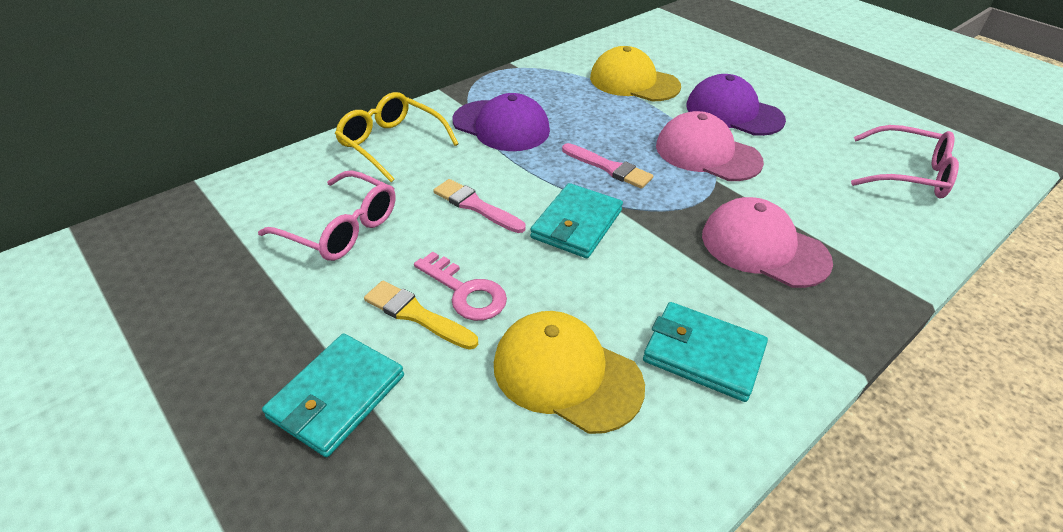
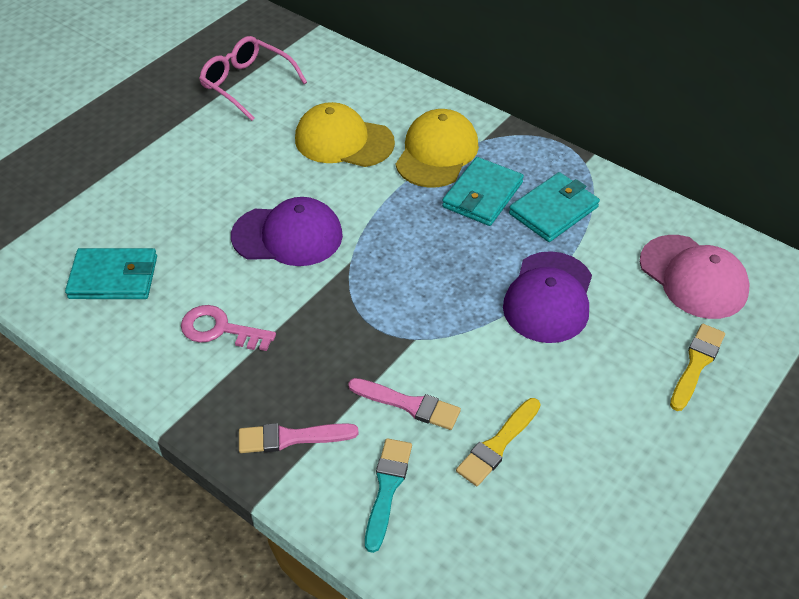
pink cap: [656,111,764,181] [702,197,833,288] = 2 -> [640,235,750,319] = 1
pink glasses: [258,170,395,261] [851,125,959,199] = 2 -> [199,36,307,121] = 1
turquoise brush: none = 0 -> [365,438,412,553] = 1
yellow brush: [364,281,478,350] = 1 -> [456,398,541,486] [670,324,725,411] = 2
yellow glasses: [335,92,459,182] = 1 -> none = 0

